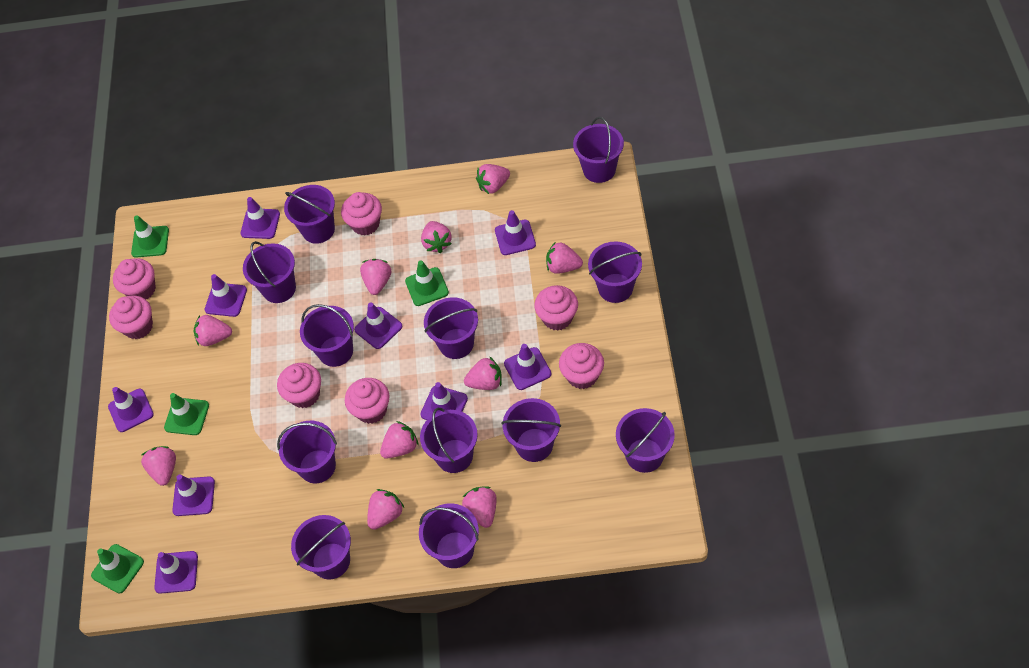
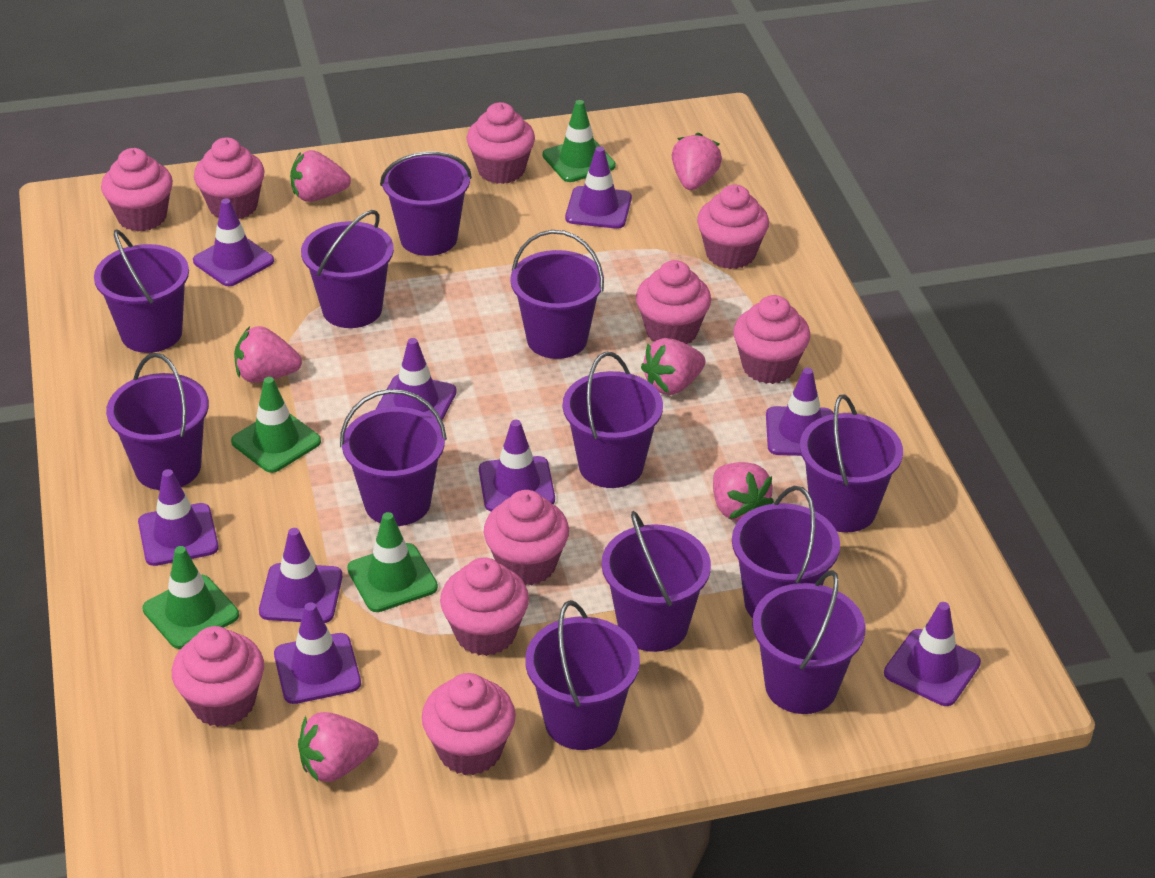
pink cupcake: [109,295,153,339] [113,258,156,299] [277,363,321,408] [341,192,382,236] [345,378,389,424] [534,285,578,331] [559,343,604,389] = 7 -> [101,148,173,231] [172,626,264,727] [194,137,265,219] [422,673,516,775] [440,558,529,656] [467,102,535,184] [483,490,569,585] [636,260,711,344] [697,184,769,269] [733,295,810,384] = 10
pink strawberry: [141,446,176,486] [194,315,232,346] [360,259,391,295] [367,489,404,530] [380,421,419,458] [421,221,452,253] [462,487,497,528] [464,356,502,390] [476,164,510,194] [546,242,583,274] = 10 -> [234,326,302,383] [290,150,351,202] [298,712,379,782] [641,338,705,395] [672,132,722,190] [713,462,774,521] = 6

